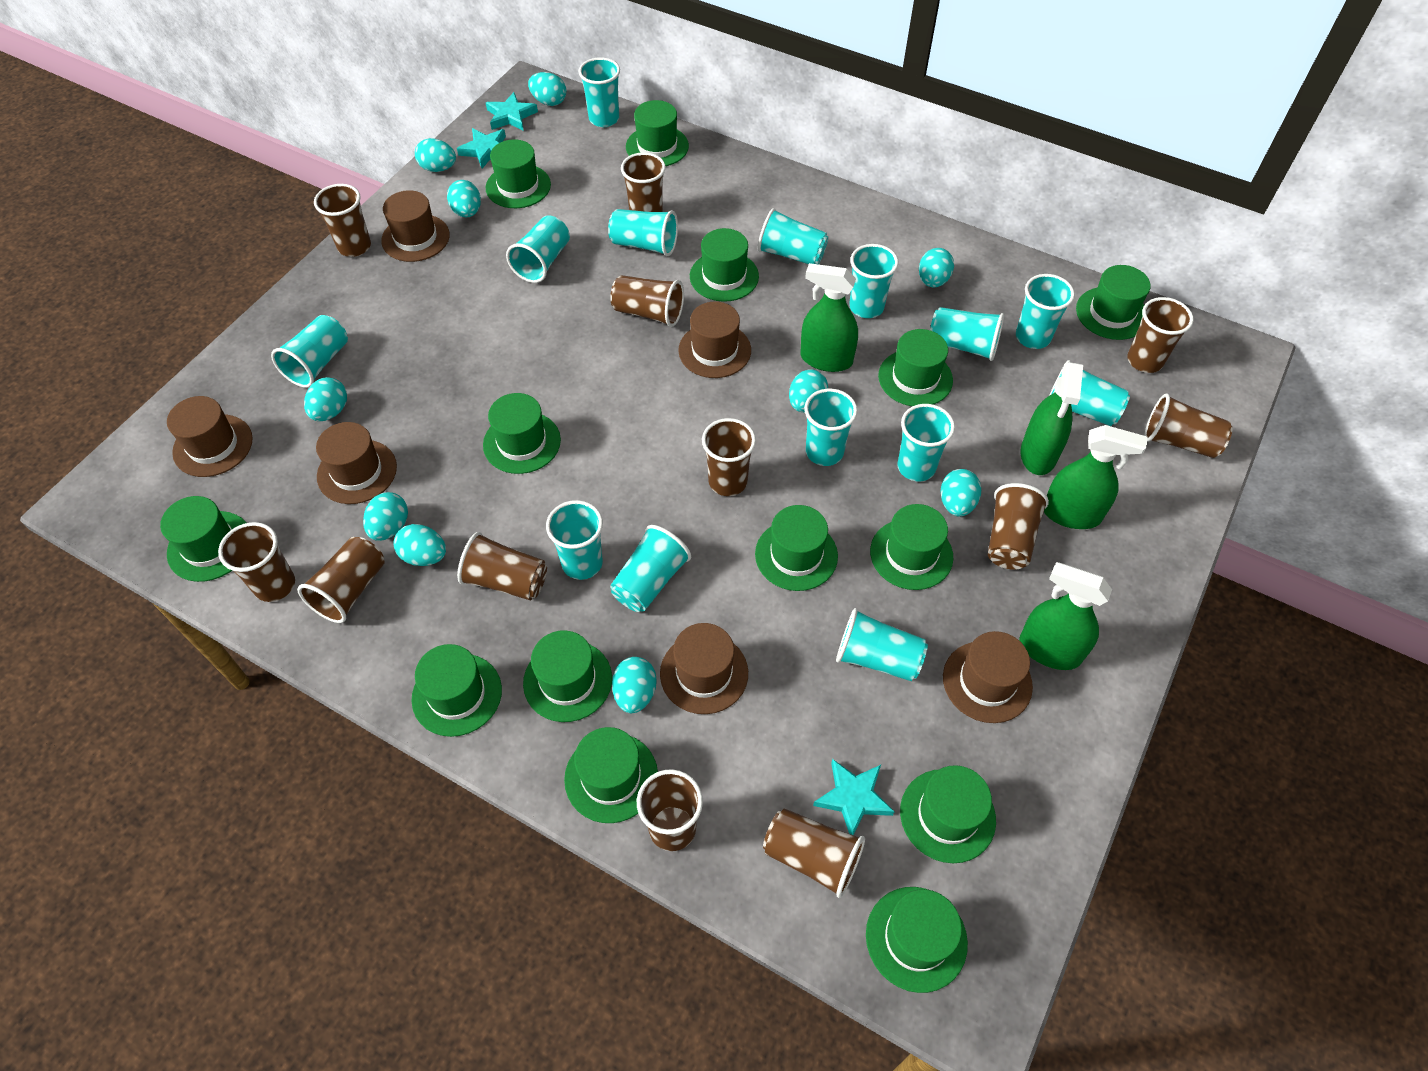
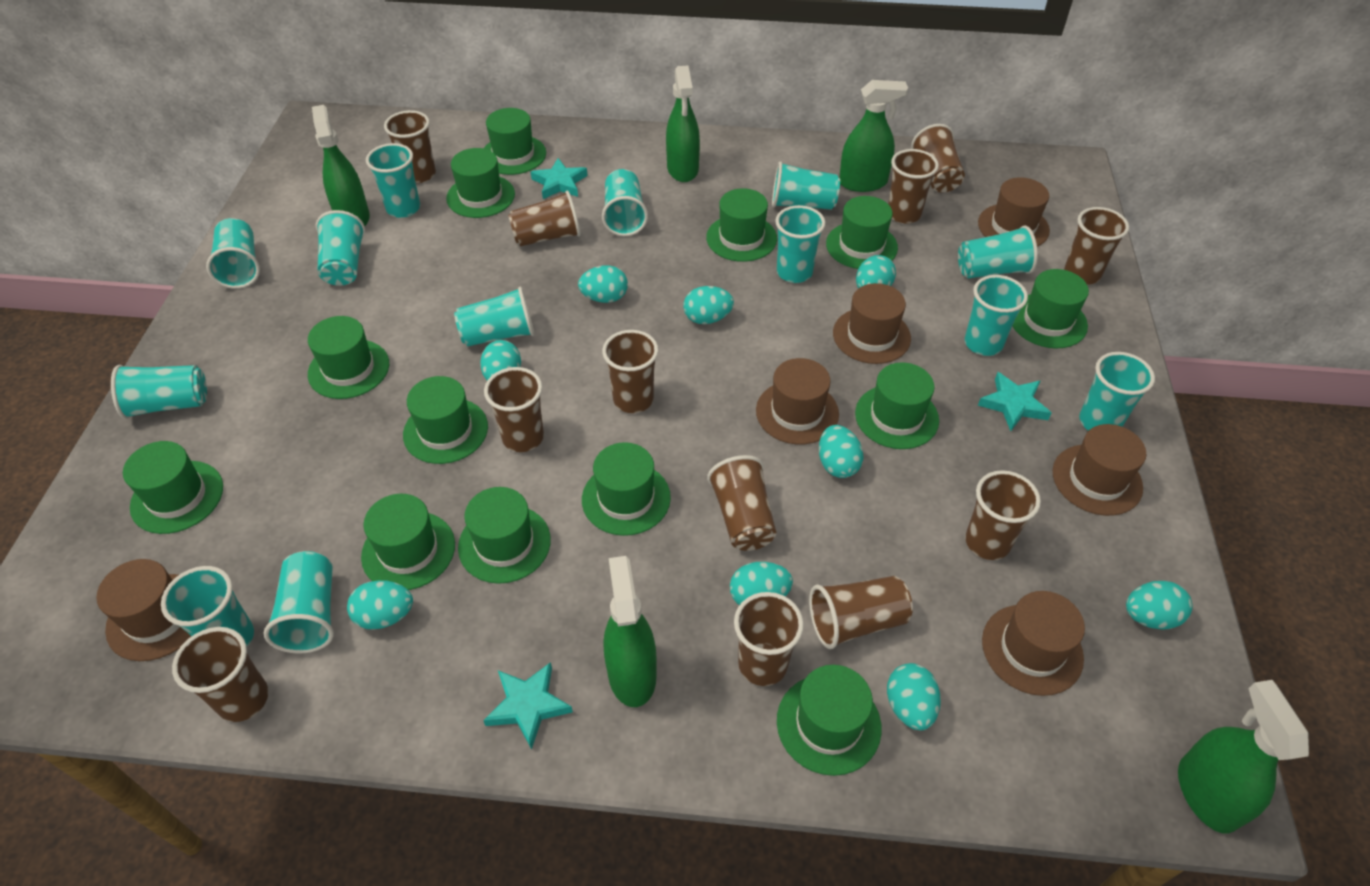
green hat: [160,496,247,582] [412,644,502,737] [483,393,561,474] [486,139,551,208] [523,630,612,722] [564,727,658,823] [626,100,689,166] [690,228,759,302] [755,505,838,591] [866,887,968,993] [870,504,953,590] [878,329,953,406] [900,765,996,863] [1076,265,1151,340] = 14 -> [123,441,223,534] [308,316,389,399] [361,494,455,590] [403,376,488,464] [446,148,515,218] [458,487,551,584] [484,108,546,175] [582,442,671,536] [706,188,777,262] [777,665,882,776] [826,196,898,269] [855,362,939,449] [1012,269,1089,348] = 13
green spray bottle: [800,263,858,372] [1019,562,1112,670] [1021,362,1083,475] [1044,425,1147,529] = 4 -> [312,105,370,226] [604,556,657,707] [666,66,700,182] [839,80,908,192] [1178,680,1309,834] = 5
turquoise cup: [271,315,348,388] [506,215,570,283] [546,500,603,580] [579,57,620,127] [608,209,678,256] [610,525,691,612] [758,208,829,264] [804,389,858,466] [836,608,928,681] [849,244,898,318] [897,404,955,481] [930,307,1004,361] [1016,274,1075,349] [1049,360,1130,426] = 14 -> [111,365,207,419] [161,566,254,647] [206,218,260,289] [264,551,334,654] [316,210,365,286] [366,143,420,218] [454,286,535,347] [602,169,648,236] [772,161,840,210] [776,205,825,283] [958,226,1038,278] [965,275,1028,356] [1079,352,1155,431] = 13
turquoise egg: [304,377,347,421] [363,492,408,541] [393,524,446,566] [415,138,456,172] [447,180,481,217] [528,72,566,106] [612,657,657,713] [789,369,828,412] [919,248,954,288] [941,469,981,517] = 10 -> [347,580,413,630] [480,340,521,380] [578,265,628,303] [684,286,734,324] [730,562,793,605] [819,425,864,478] [856,255,896,288] [887,663,941,730] [1126,581,1192,630] = 9

